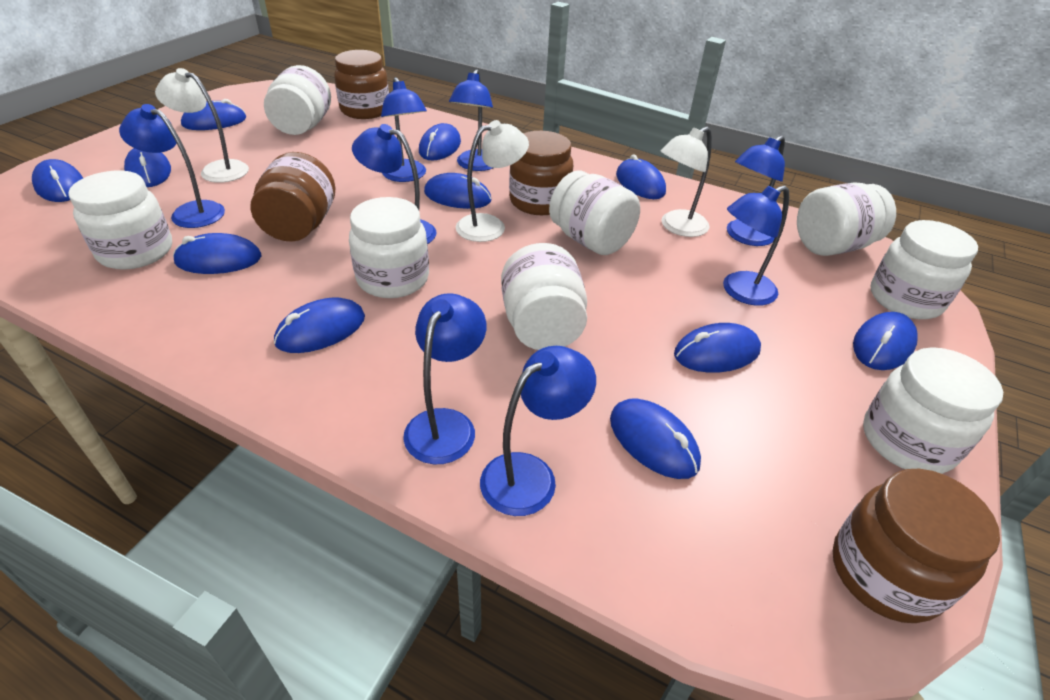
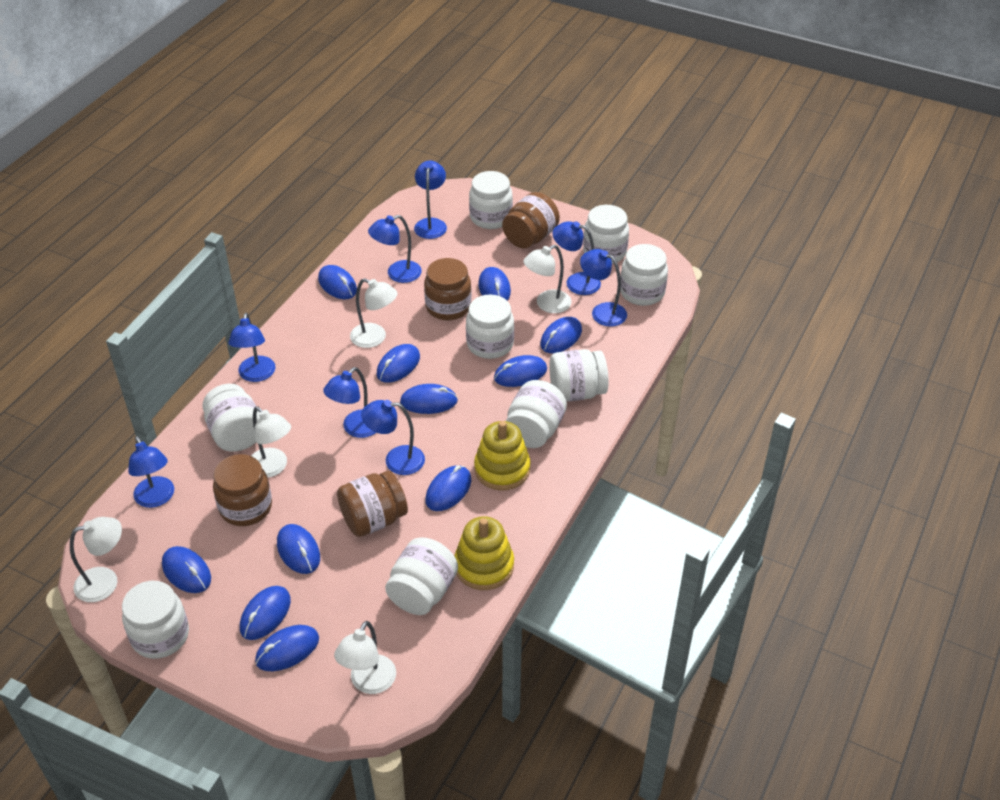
white jar: [68,171,172,270] [264,65,331,135] [349,197,429,298] [501,243,587,350] [549,170,640,255] [797,183,896,256] [863,347,1003,474] [871,220,978,319] = 8 -> [122,581,189,659] [202,384,260,452] [385,538,458,615] [466,295,514,359] [469,171,513,229] [506,380,567,448] [549,349,609,402] [583,205,629,264] [620,244,668,306] = 9
white lamp: [155,68,249,183] [456,120,529,242] [661,126,712,237] = 3 -> [70,517,122,602] [251,407,291,477] [334,621,396,694] [350,278,397,348] [523,245,572,313] = 5
yellow stacking toy: none = 0 -> [454,516,514,590] [474,421,531,491] = 2

